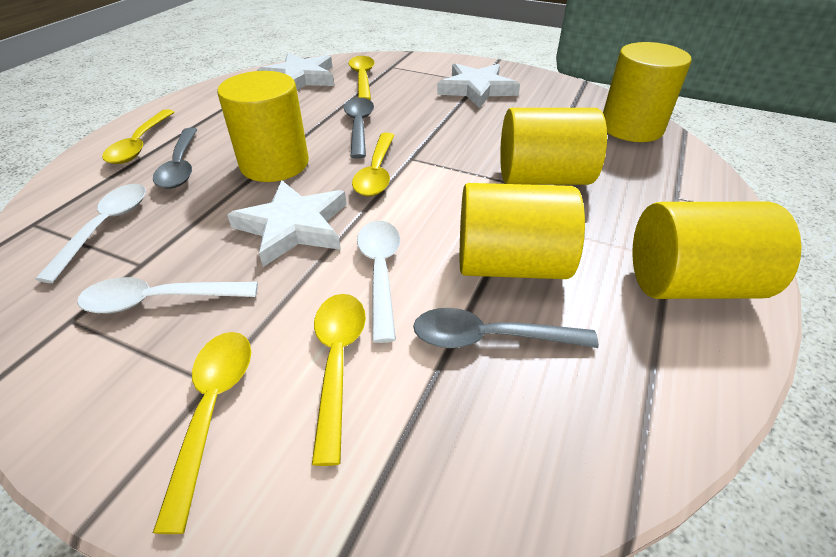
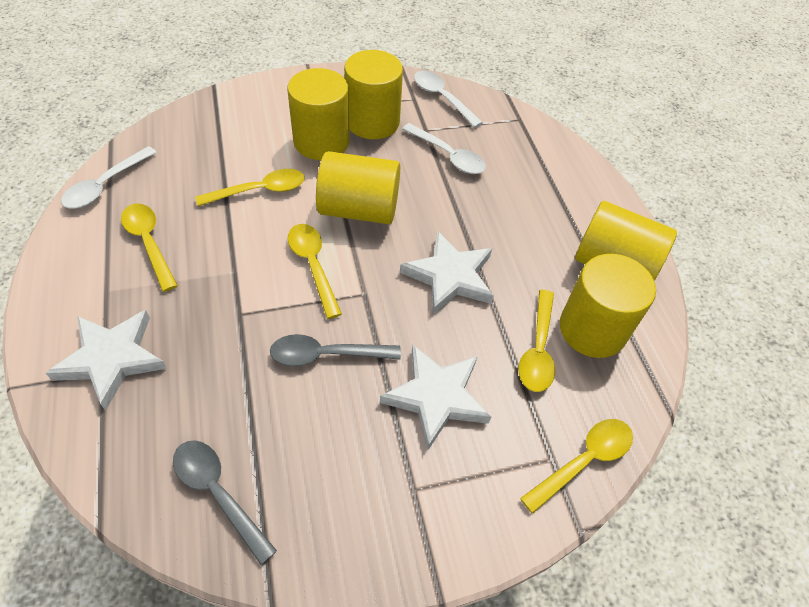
grey spoon: [153,128,197,189] [344,97,374,159] [413,308,599,348] = 3 -> [173,440,277,565] [270,334,401,366] = 2

